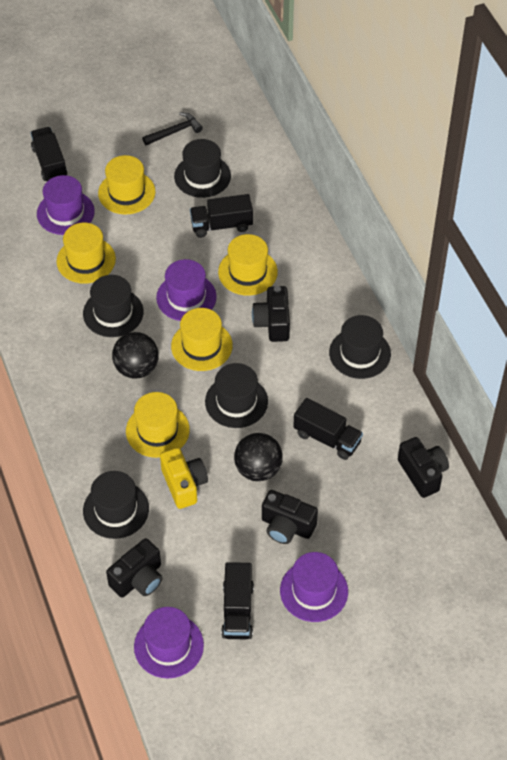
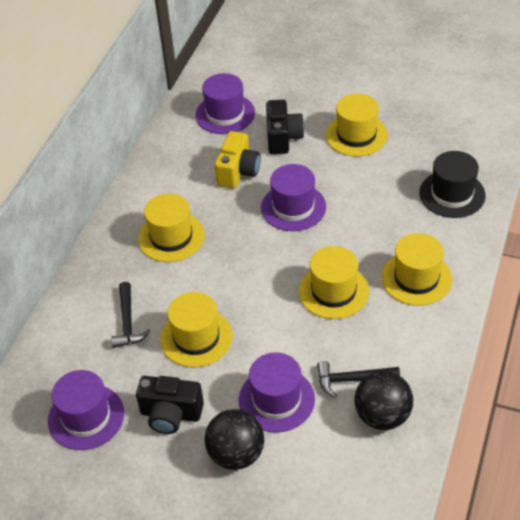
black camera: [106,538,162,598] [252,286,290,342] [262,490,318,544] [398,437,449,498] = 4 -> [136,376,204,434] [266,100,304,154] = 2
black hammer: [142,112,203,145] = 1 -> [111,282,150,348] [317,361,400,398] = 2
black hat: [83,275,144,337] [83,471,149,539] [174,139,231,198] [205,363,268,428] [329,315,391,379] = 5 -> [419,151,486,218] = 1
black truck: [31,127,67,181] [190,194,253,238] [221,562,254,639] [293,398,363,460] = 4 -> none = 0

